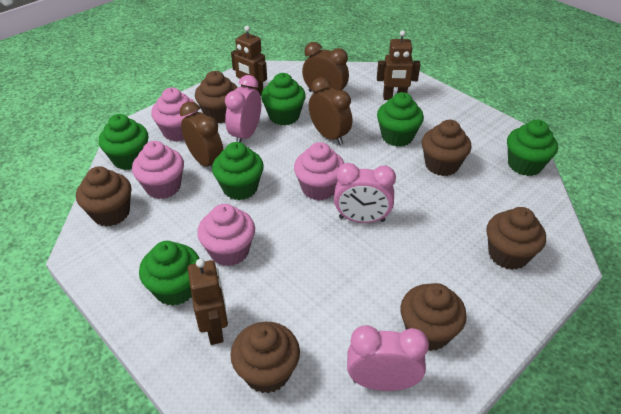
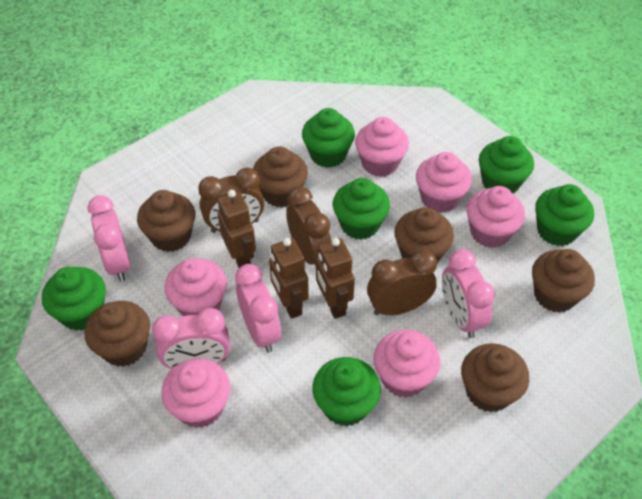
pink clock: [225,75,261,143] [334,163,396,223] [347,325,429,391] = 3 -> [87,195,130,282] [152,308,230,369] [235,264,281,353] [442,249,495,338] = 4
pink cupcake: [132,141,184,199] [151,88,198,142] [197,204,255,266] [294,142,344,201] = 4 -> [161,358,230,428] [165,258,227,316] [355,117,409,177] [374,330,440,398] [416,152,472,213] [467,186,525,248] = 6

